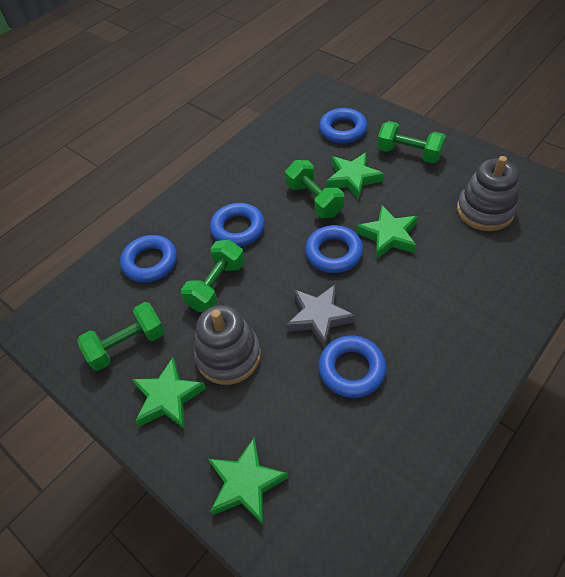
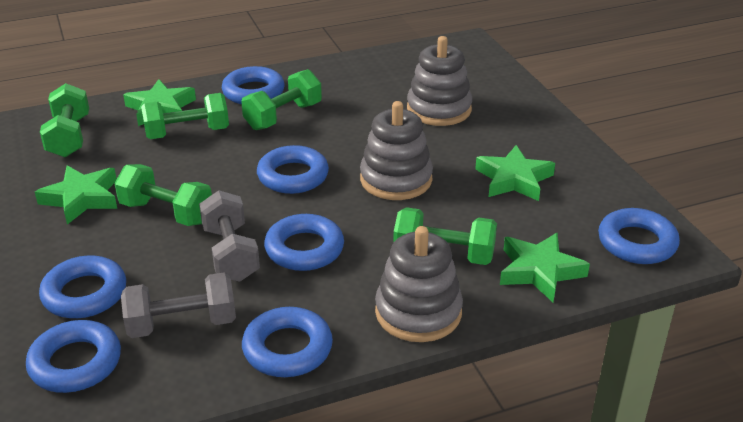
blue ring: [120,235,177,283] [210,203,265,247] [305,225,363,273] [318,335,386,398] [319,108,368,143] = 5 -> [26,320,121,393] [39,255,126,318] [222,66,285,104] [242,307,333,377] [257,145,329,194] [264,214,344,271] [598,208,680,264] = 7
green dumbbell: [77,302,165,371] [181,240,245,312] [285,160,344,218] [377,121,446,163] = 4 -> [40,83,89,157] [114,164,212,226] [141,93,229,139] [241,69,322,130] [393,207,497,265] = 5
grey dumbbell: none = 0 -> [121,272,236,338] [199,190,260,282] = 2
grey stacking toy: [194,305,261,385] [457,156,519,231] = 2 -> [360,101,433,200] [375,226,463,342] [407,36,472,126] = 3
grey star: [286,285,356,348] = 1 -> none = 0

